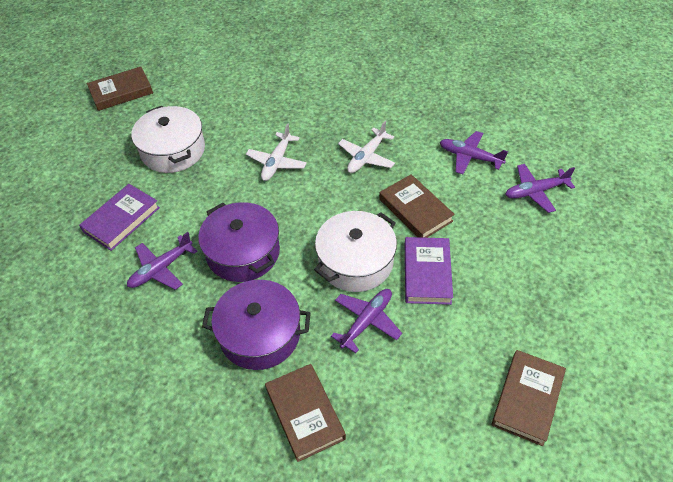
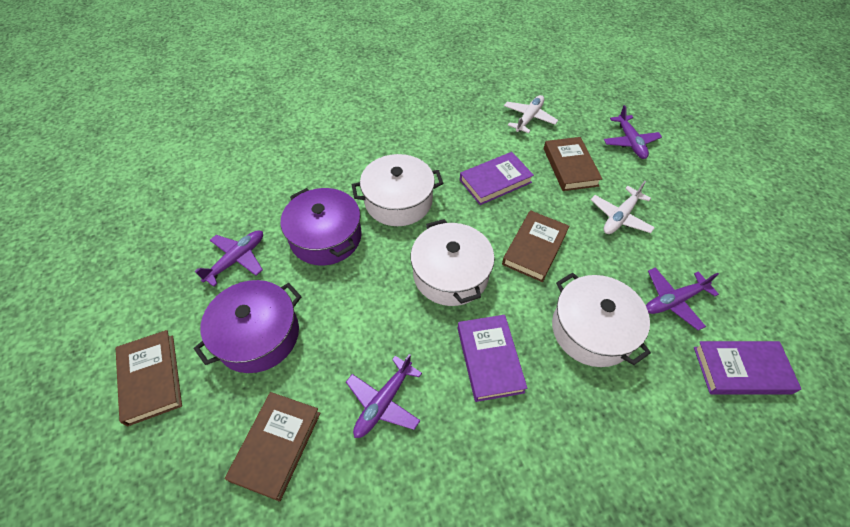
purple book: [79,184,160,251] [405,237,453,305] = 2 -> [458,315,527,402] [460,152,534,205] [694,341,801,395] = 3
white pot: [131,106,205,173] [314,211,397,292] = 2 -> [352,154,443,226] [411,219,495,306] [552,273,651,367] = 3

